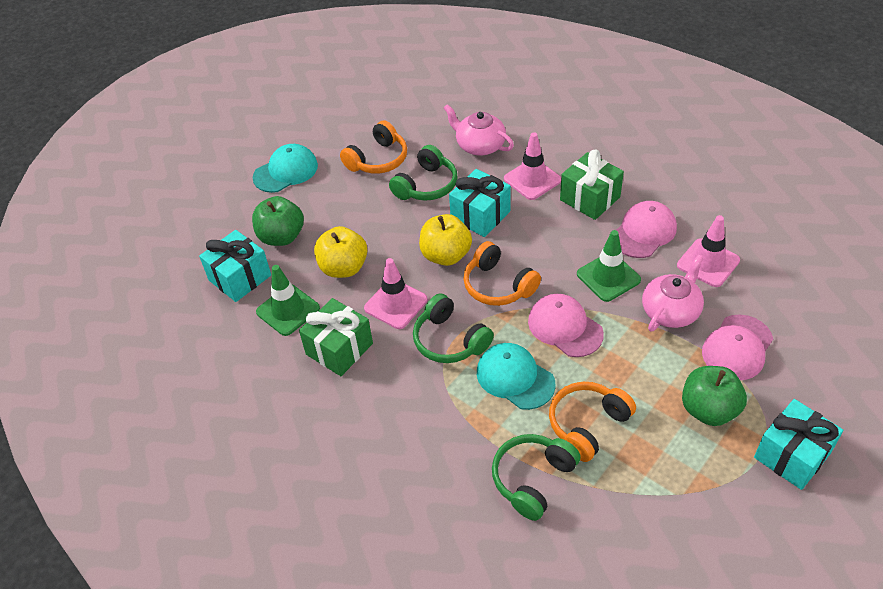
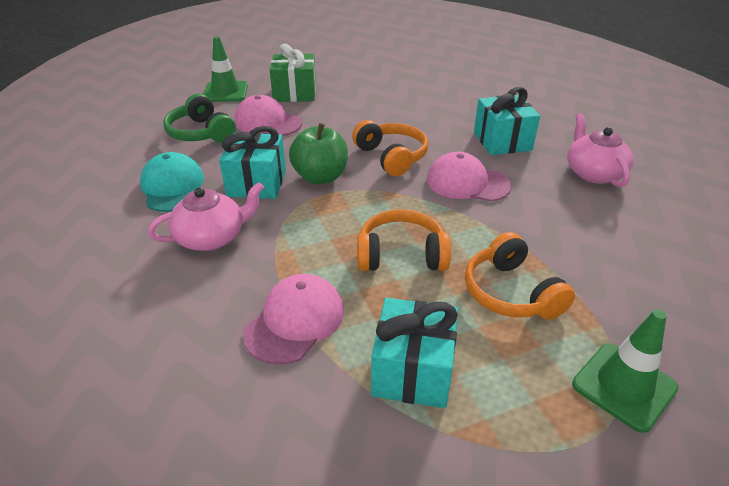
green apple: [252,196,304,246] [682,366,747,426] = 2 -> [289,123,348,184] = 1
green gift: [299,298,373,376] [560,150,624,220] = 2 -> [270,44,316,102] = 1
green headphones: [389,145,457,201] [413,293,494,363] [492,434,581,521] = 3 -> [163,94,236,143] = 1
pink traffic cone: [364,258,427,329] [504,132,561,200] [677,215,740,287] = 3 -> none = 0
turquoise cap: [253,144,318,193] [477,343,556,410] = 2 -> [140,152,204,212] = 1
yellow apple: [314,226,367,278] [419,214,472,266] = 2 -> none = 0

